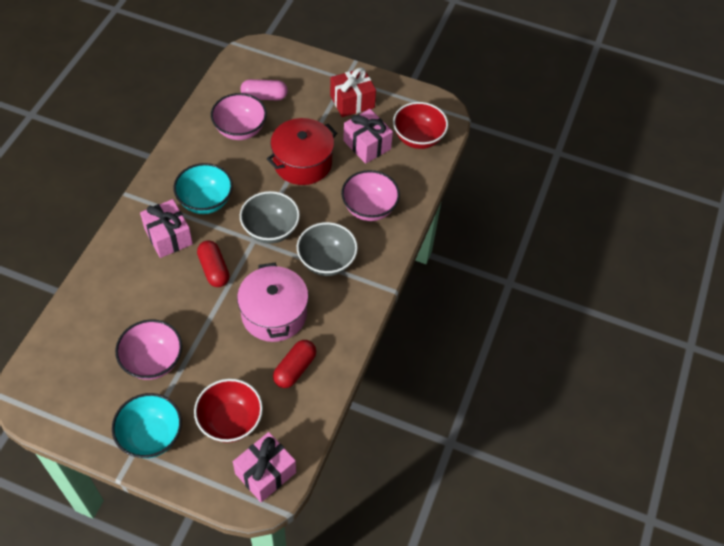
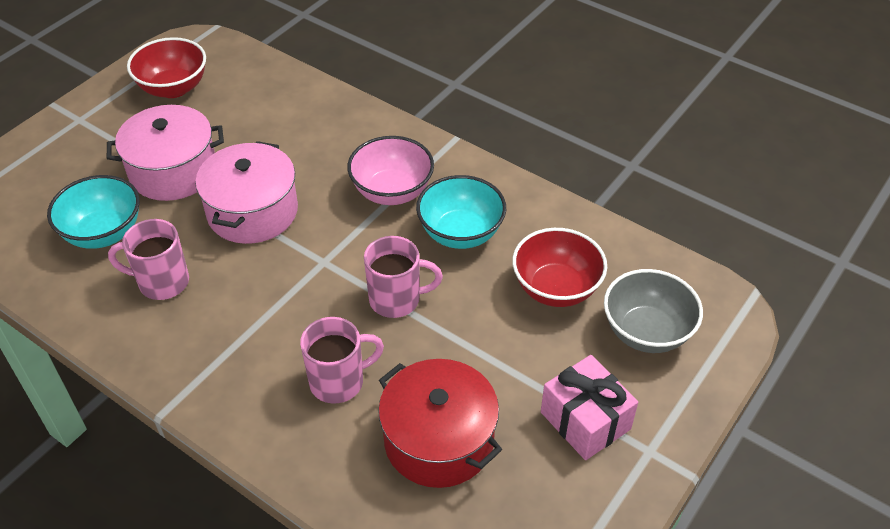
grey bowl: [240,191,300,244] [297,222,358,276] = 2 -> [604,269,703,353] = 1
pink bowl: [115,319,182,380] [211,93,267,140] [341,170,400,221] = 3 -> [347,136,434,205] = 1
pink capsule: [240,79,288,100] = 1 -> none = 0
pink gift: [140,199,193,258] [233,432,296,502] [343,109,393,164] = 3 -> [541,355,638,460] = 1
pink mug: none = 0 -> [108,219,189,300] [300,317,384,404] [364,236,443,318] = 3
pink pot: [237,263,309,342] = 1 -> [107,105,224,201] [195,141,298,244] = 2
red capsule: [197,240,230,287] [273,340,316,388] = 2 -> none = 0
red gift: [330,67,376,117] = 1 -> none = 0

